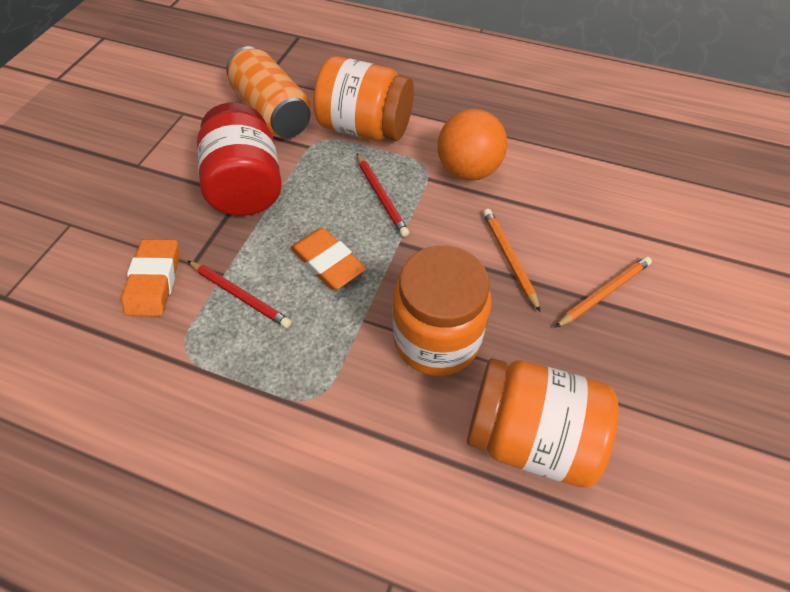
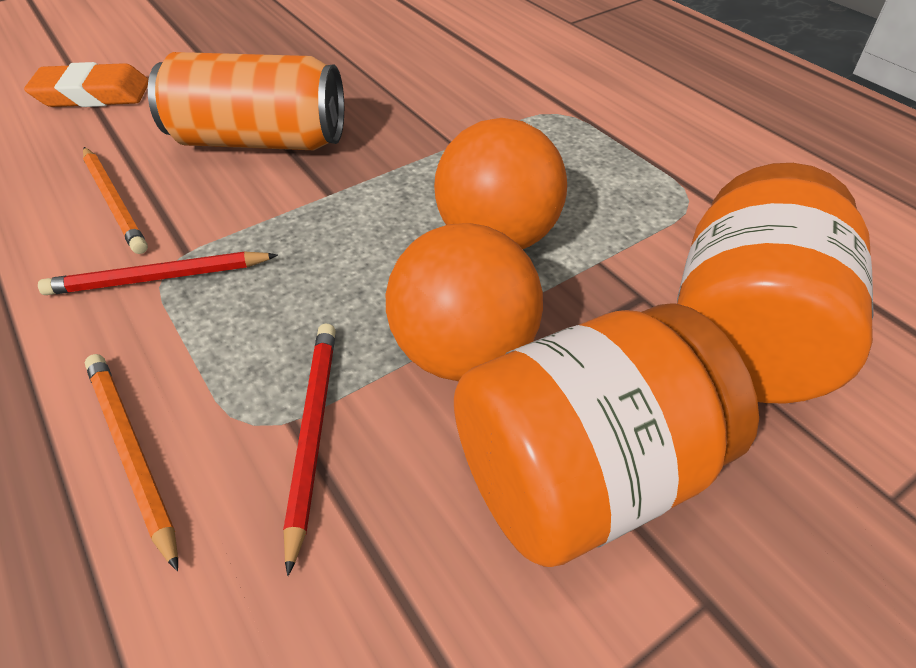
orange ball: [437,109,507,181] = 1 -> [386,223,543,381] [434,118,567,249] = 2
orange eraser: [121,239,180,317] [290,228,366,290] = 2 -> [24,62,149,107] = 1
orange jar: [313,56,414,141] [392,245,491,376] [467,358,618,488] = 3 -> [454,303,759,567] [677,163,874,403] = 2
red jar: [197,103,282,216] = 1 -> none = 0

